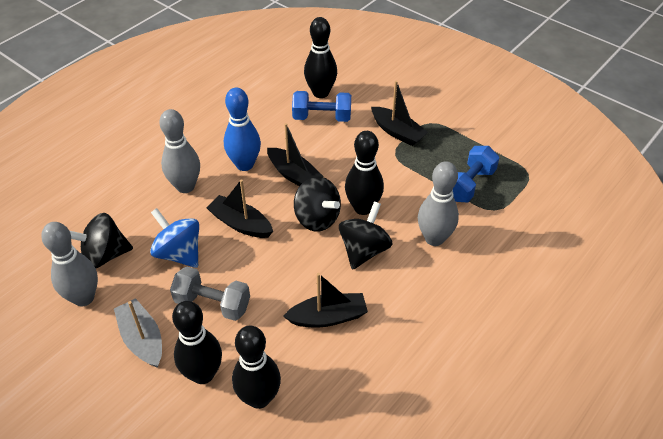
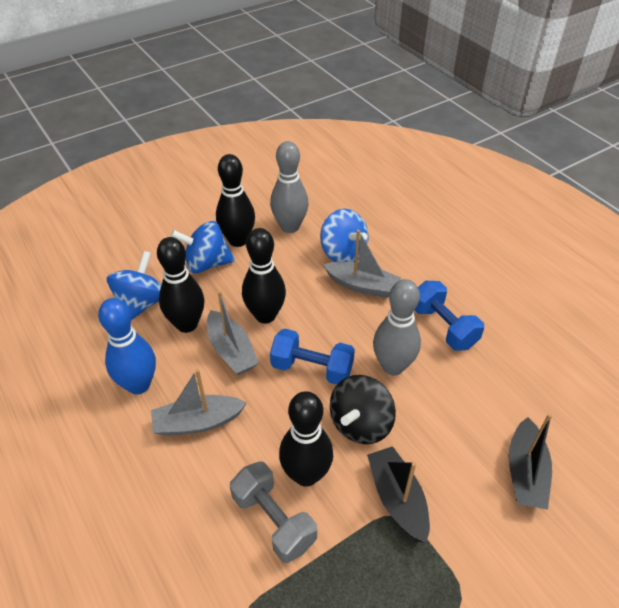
black boat: [207,179,273,238] [267,123,324,186] [283,273,368,327] [371,81,428,146] = 4 -> [367,446,430,543] [509,413,552,510] = 2
black spinning top: [70,213,133,268] [294,177,341,232] [339,202,393,270] = 3 -> [330,375,396,444] = 1
blue spinning top: [150,208,199,268] = 1 -> [107,251,161,320] [171,221,235,273] [320,209,369,262] = 3
grey boat: [114,298,162,368] = 1 -> [151,369,247,436] [207,291,259,375] [323,230,401,298] = 3
grey bowling pin: [41,222,98,306] [159,109,200,193] [418,161,459,246] = 3 -> [270,141,309,233] [373,279,421,375] = 2

